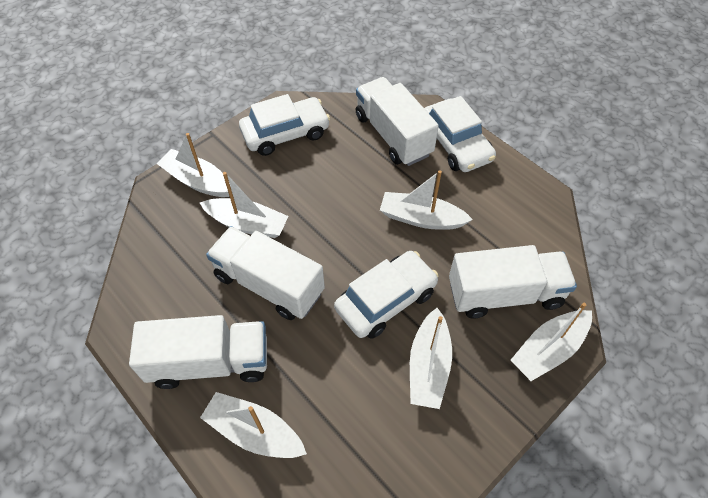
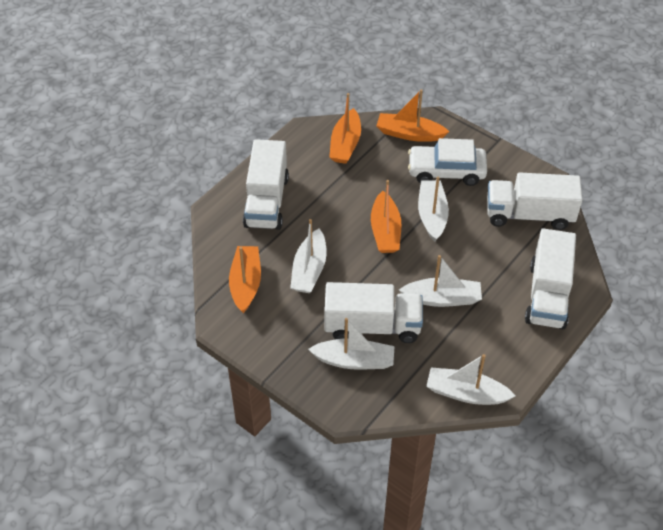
orange boat: none = 0 -> [229,246,261,313] [329,93,361,164] [371,180,401,253] [376,89,449,142] = 4
white boat: [156,133,230,197] [200,172,289,238] [200,392,307,458] [380,170,473,230] [410,308,452,409] [511,303,592,381] = 6 -> [290,219,327,293] [308,318,395,370] [399,255,482,307] [418,177,449,242] [426,354,515,405] = 5
white car: [239,94,330,156] [334,251,439,339] [424,96,496,172] = 3 -> [408,138,487,186] = 1

